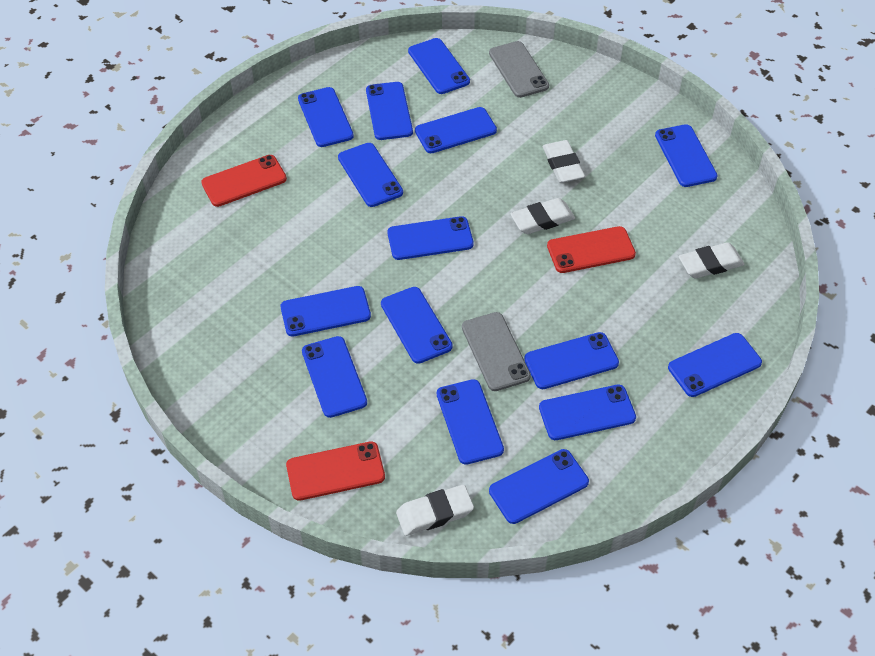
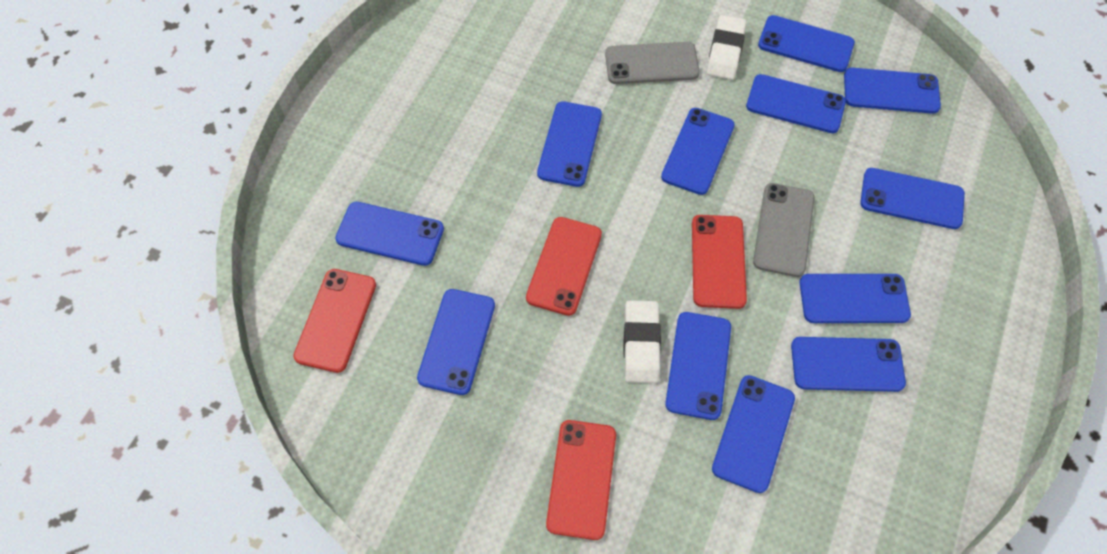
blue phone: [280,286,371,337] [298,87,354,147] [302,336,367,418] [338,143,403,207] [366,82,413,140] [381,287,453,364] [388,216,474,260] [408,38,470,94] [415,107,497,153] [437,379,504,465] [489,449,589,524] [524,332,619,389] [539,385,636,440] [655,124,718,187] [668,333,762,397] = 15 -> [336,202,444,266] [417,289,495,395] [537,101,602,187] [661,108,735,195] [665,312,731,420] [712,375,795,493] [746,74,846,133] [758,15,855,72] [791,337,906,392] [799,274,911,323] [844,68,941,114] [860,168,965,229] = 12
red phone: [201,155,287,207] [286,441,385,501] [547,226,636,273] = 3 -> [293,269,376,373] [526,217,602,316] [546,420,616,540] [692,215,747,309] = 4
white eraser: [396,485,474,536] [510,198,575,234] [543,140,585,183] [679,242,745,278] = 4 -> [624,300,661,383] [707,15,747,80] = 2

